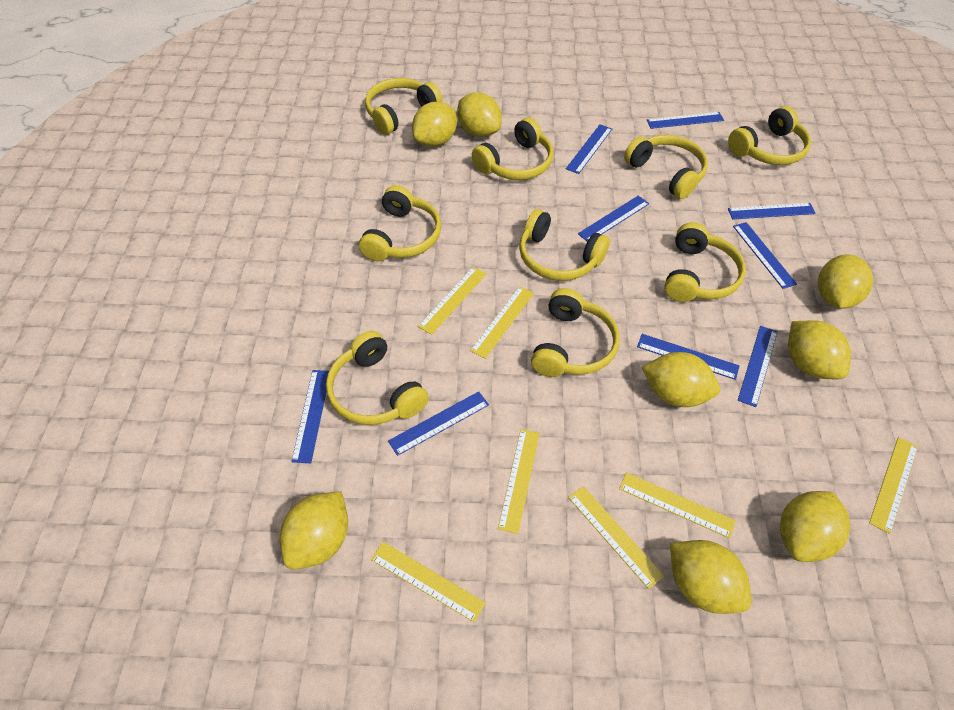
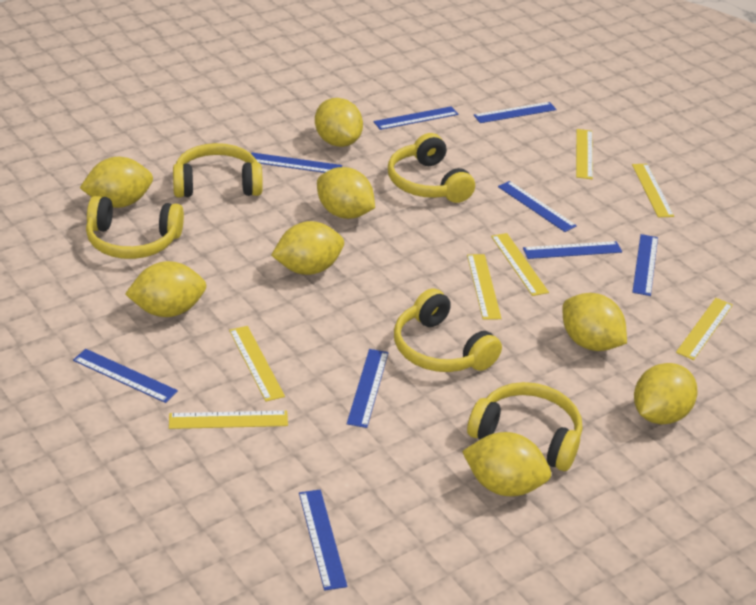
yellow headphones: [326,331,429,425] [359,185,441,261] [365,78,442,135] [472,118,554,180] [519,209,610,281] [531,288,620,377] [624,135,708,199] [664,222,746,302] [728,106,811,165] = 9 -> [86,196,184,259] [173,143,263,197] [388,133,475,203] [394,289,502,372] [467,382,582,471] = 5

